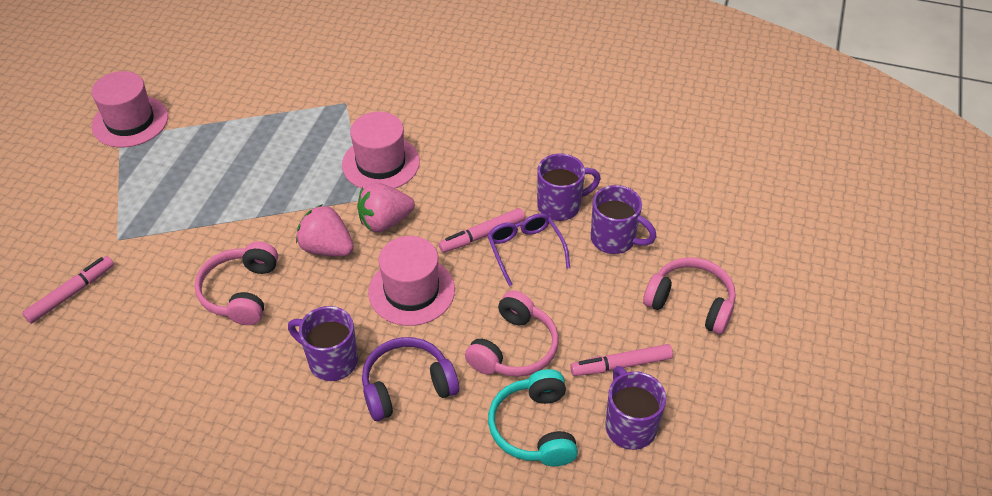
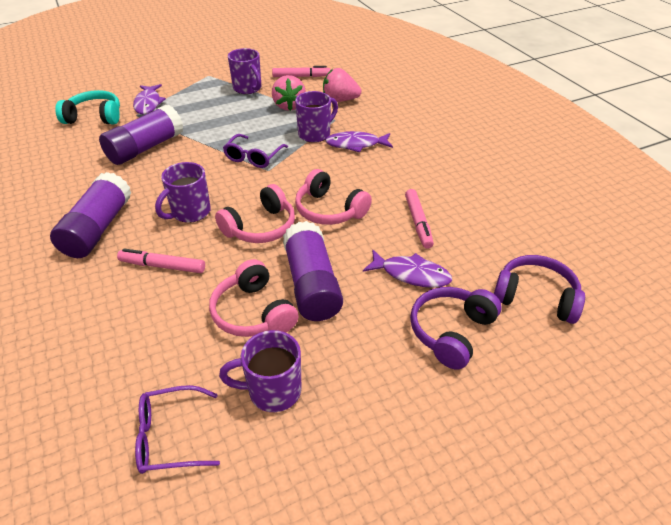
pink hat: [91,71,168,147] [342,112,420,189] [368,236,455,326] = 3 -> none = 0
purple fish: none = 0 -> [133,84,166,114] [325,131,393,152] [363,249,452,288] = 3
purple glasses: [487,213,570,286] = 1 -> [135,385,220,474] [223,134,288,168] = 2
purple glue stick: none = 0 -> [50,172,131,258] [99,105,183,165] [283,221,343,321] = 3
purple headphones: [362,337,459,421] = 1 -> [410,287,502,370] [494,255,585,324] = 2

